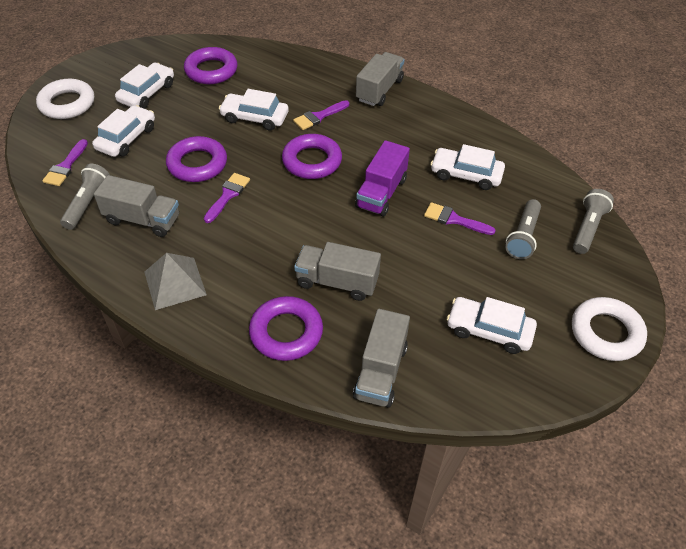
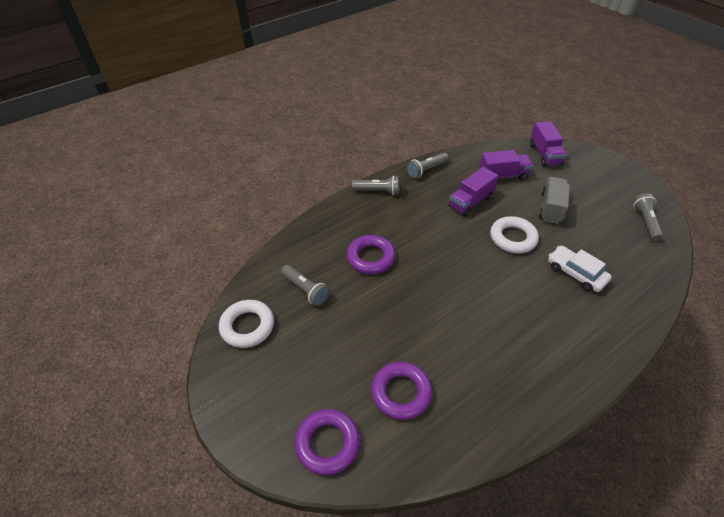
grey flashlight: [60,163,110,230] [505,199,541,259] [573,189,614,254] = 3 -> [281,265,330,306] [352,175,400,195] [407,153,448,179] [633,193,663,241] = 4
grey pyramid: [145,253,207,310] = 1 -> none = 0
grey truck: [94,175,179,237] [294,242,381,301] [353,309,410,408] [356,52,405,106] = 4 -> [539,177,570,224] = 1
purple brush: [42,139,88,186] [204,173,250,223] [293,100,349,130] [424,202,496,235] = 4 -> none = 0
purple ring: [166,136,227,182] [184,47,238,84] [249,296,323,361] [282,134,342,179] = 4 -> [294,409,360,475] [346,235,395,274] [371,362,432,420] = 3
purple truck: [355,140,410,216] = 1 -> [448,167,498,216] [479,150,533,181] [530,121,567,167] = 3
white car: [92,105,155,157] [115,63,174,109] [219,89,289,130] [431,144,505,190] [447,297,537,354] = 5 -> [548,246,612,292] = 1

